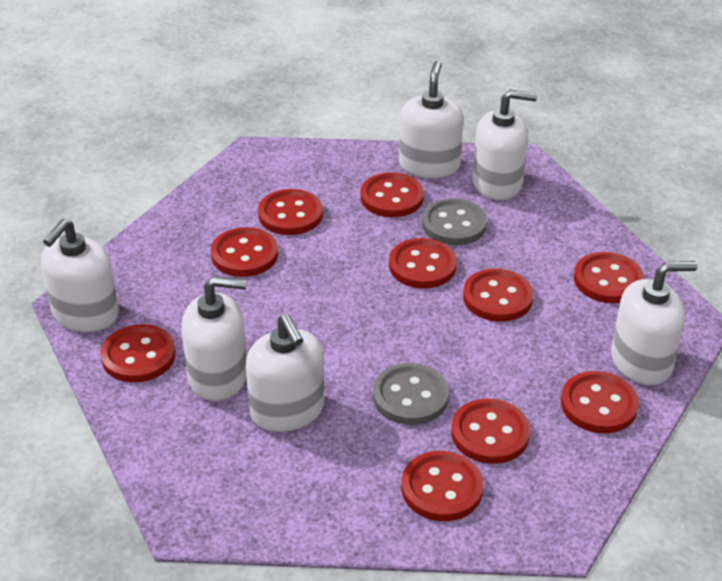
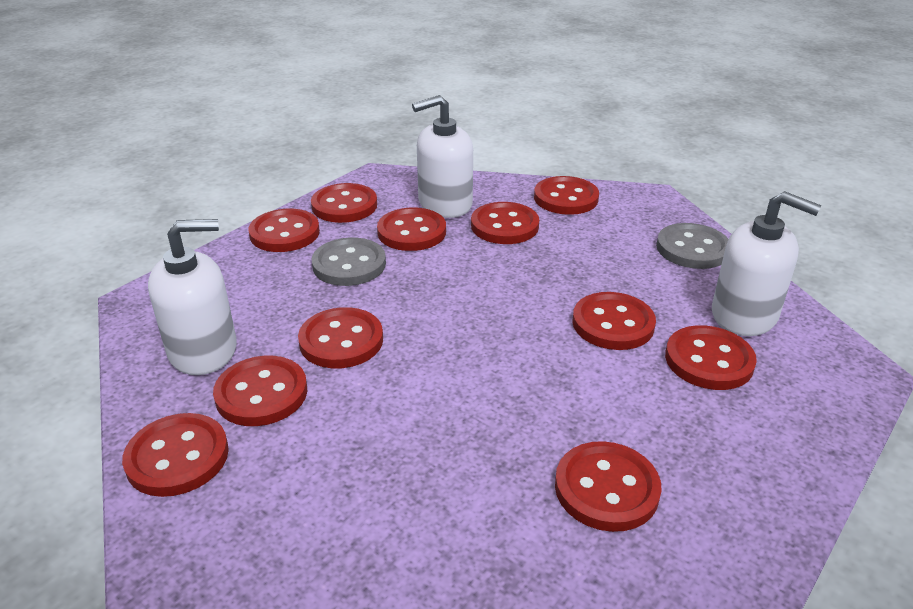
red button: [100,324,176,383] [211,227,278,277] [258,189,323,235] [360,172,424,217] [389,238,457,289] [401,451,484,521] [451,398,530,464] [463,269,534,322] [561,371,639,434] [574,252,644,303] = 10 -> [122,413,229,497] [213,356,307,426] [249,209,320,252] [298,307,383,368] [311,183,377,223] [377,208,446,251] [471,202,539,244] [534,176,599,215] [555,441,662,532] [572,292,656,350] [665,325,757,390] = 11
white soap dispenser: [41,219,119,332] [182,276,247,401] [246,314,324,432] [399,61,463,178] [473,89,537,200] [611,261,697,386] = 6 -> [148,219,237,375] [412,95,473,218] [712,191,821,336] = 3

